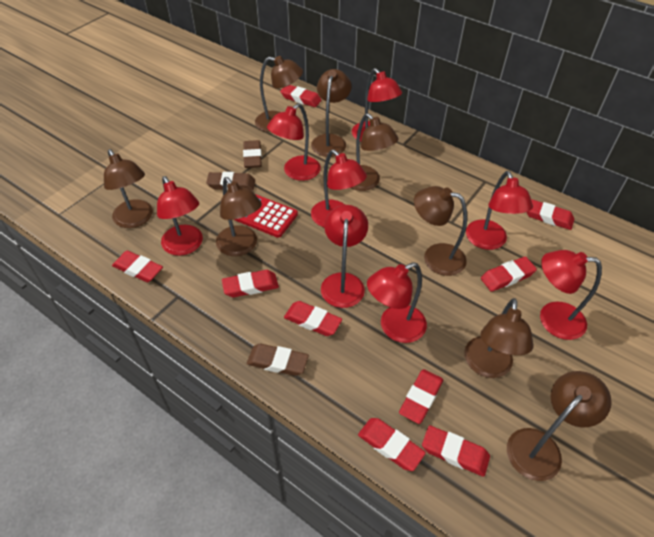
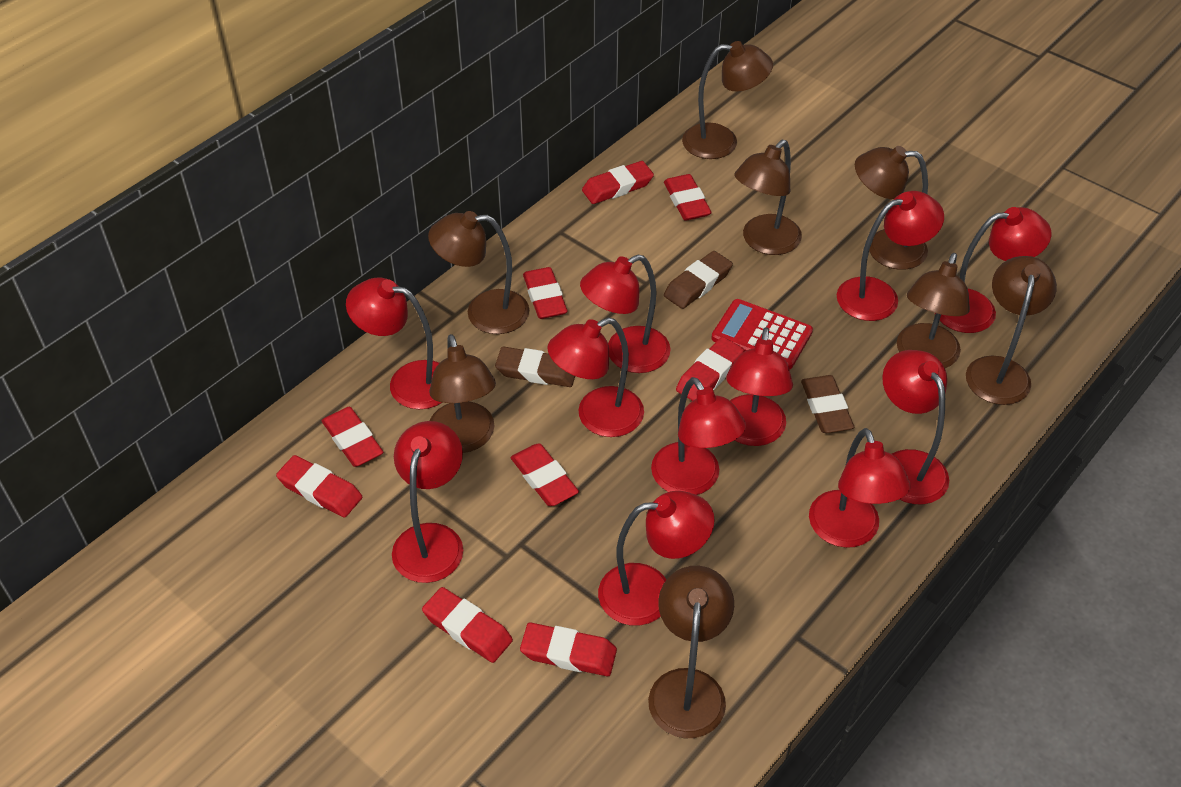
red lamp: [157,176,203,256] [267,103,321,181] [311,150,367,227] [321,205,368,308] [352,68,402,142] [367,262,427,343] [466,171,533,250] [540,250,602,340] = 8 -> [346,277,442,409] [392,421,463,583] [547,318,644,437] [580,254,671,373] [598,491,715,626] [651,377,746,495] [726,327,793,446] [809,428,911,548] [837,191,944,321] [882,350,949,504] [935,207,1051,333] = 11

